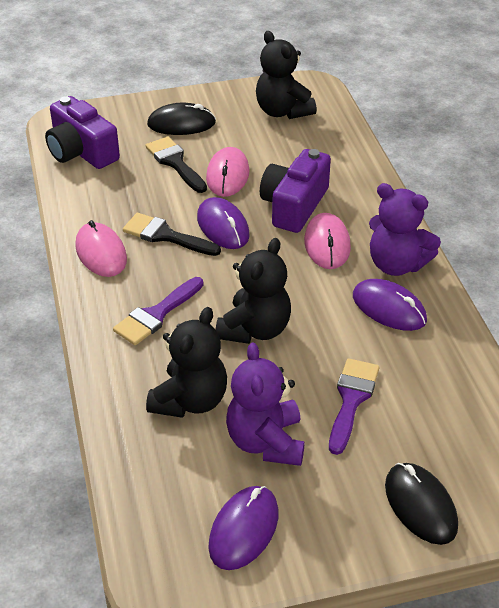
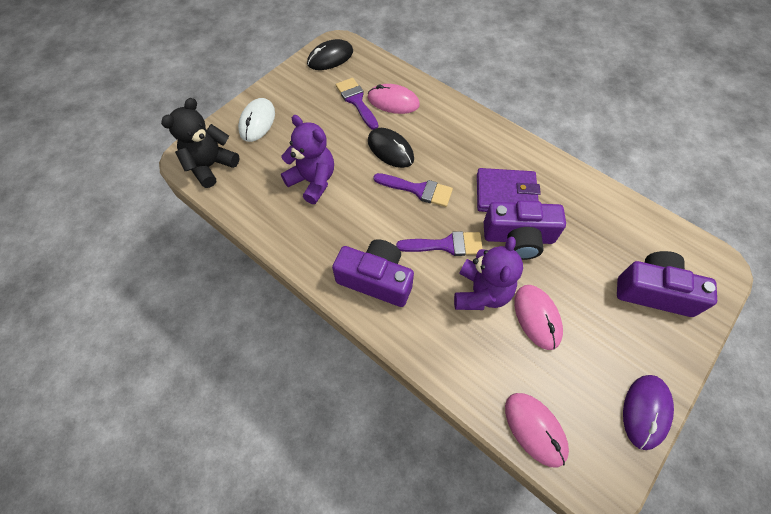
black brush: [123,213,221,256] [146,137,207,193] = 2 -> none = 0
black teddy bear: [146,307,227,418] [215,238,291,344] [256,31,317,119] = 3 -> [161,98,239,188] = 1
purple brush: [113,277,204,345] [329,358,380,455] = 2 -> [336,78,378,130] [373,173,453,207] [396,231,483,256] = 3
purple camera: [45,96,120,169] [260,149,331,233] = 2 -> [332,239,414,307] [484,200,566,260] [617,251,717,317] = 3
purple mouse: [197,197,250,249] [208,486,279,570] [353,279,427,331] = 3 -> [623,375,674,450] = 1
purple wallet: none = 0 -> [477,168,541,212] = 1
white mouse: none = 0 -> [238,98,275,142] = 1

